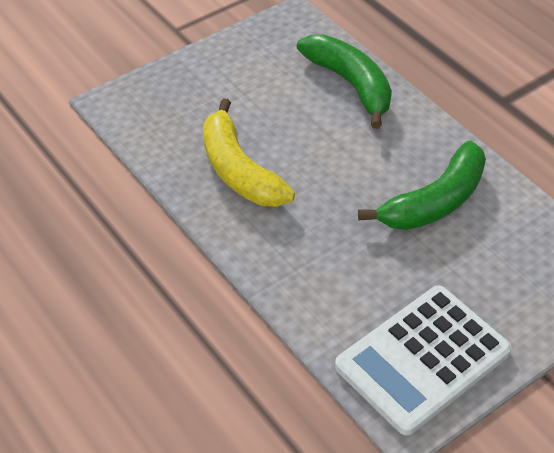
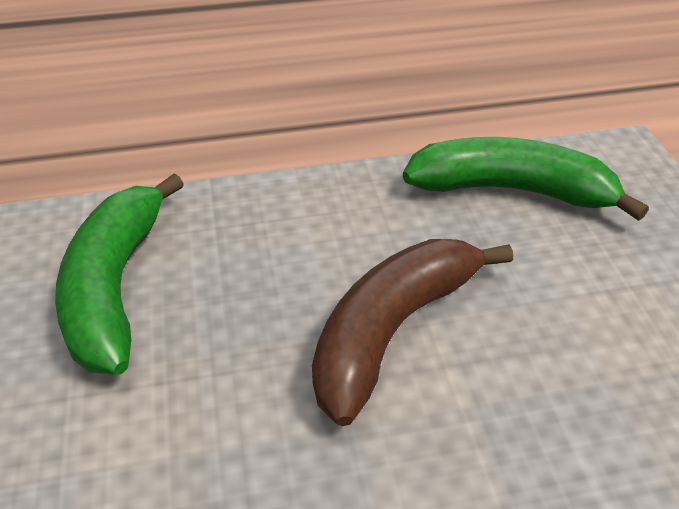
brown banana: none = 0 -> [312,239,513,426] = 1
white calculator: [335,286,512,435] = 1 -> none = 0
yellow banana: [203,98,295,207] = 1 -> none = 0

